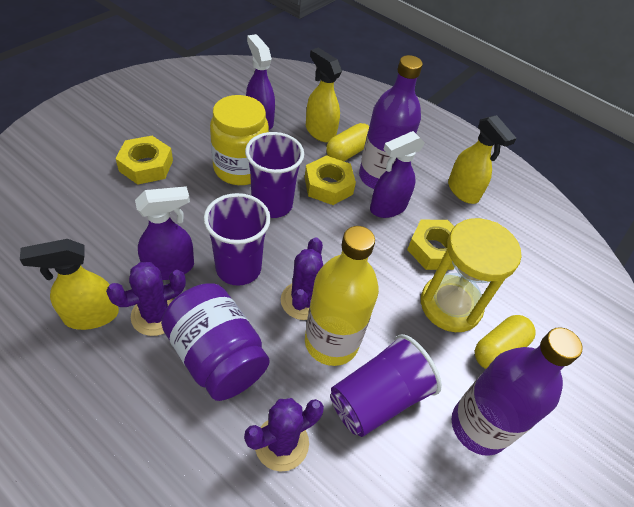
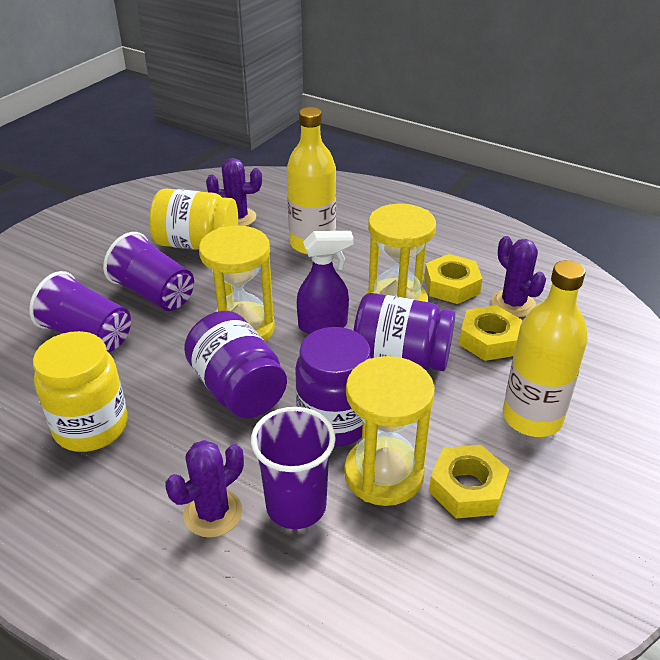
purple bottle: [359,55,423,189] [452,327,583,456] = 2 -> none = 0
purple jar: [161,283,269,401] = 1 -> [184,311,287,418] [295,327,371,447] [353,293,455,371] = 3
purple spray bottle: [135,186,194,280] [246,34,275,130] [370,131,425,218] = 3 -> [297,231,354,334] = 1
yellow bottle: [305,226,379,366] = 1 -> [287,107,336,254] [503,260,588,437] = 2
yellow capsule: [326,123,369,161] [475,315,536,369] = 2 -> none = 0
yellow hourglass: [421,218,522,332] = 1 -> [199,225,275,342] [344,356,435,506] [366,203,436,302] = 3
yellow jar: [210,95,269,185] = 1 -> [33,331,128,452] [149,188,238,250] = 2
yellow spray bottle: [20,239,119,330] [306,48,342,142] [448,115,517,204] = 3 -> none = 0

